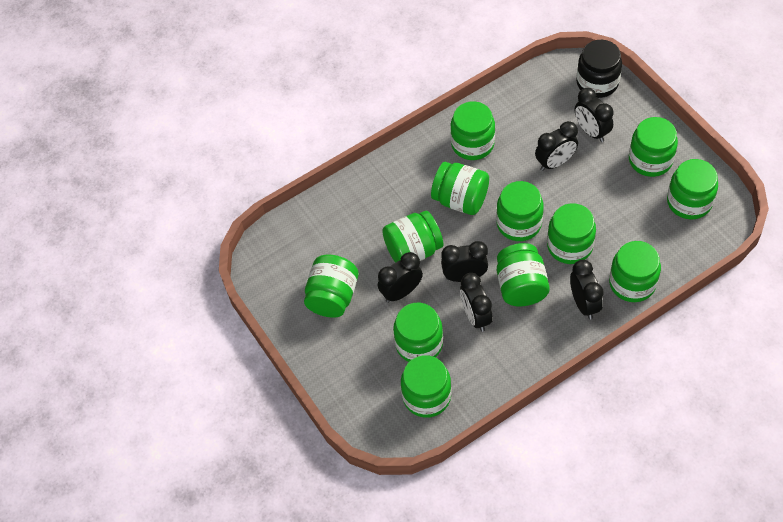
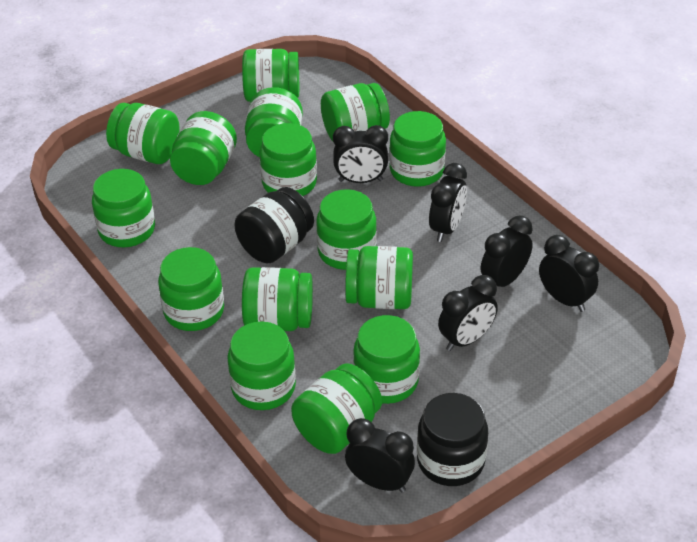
black jar: [576,40,622,98] = 1 -> [235,187,314,263] [417,393,488,486] = 2
green jar: [304,254,359,318] [382,211,443,263] [393,303,443,362] [401,355,452,418] [431,162,489,215] [450,101,495,160] [496,181,544,241] [497,243,550,307] [547,203,596,264] [609,241,661,302] [629,117,678,177] [667,159,718,219] = 12 -> [92,169,155,247] [106,103,180,164] [158,247,224,331] [170,111,237,185] [227,322,296,410] [242,49,299,102] [242,267,313,331] [245,87,303,157] [259,123,317,196] [291,363,382,454] [316,189,377,270] [321,83,390,141] [345,246,413,309] [353,315,420,404] [389,111,446,187] = 15

